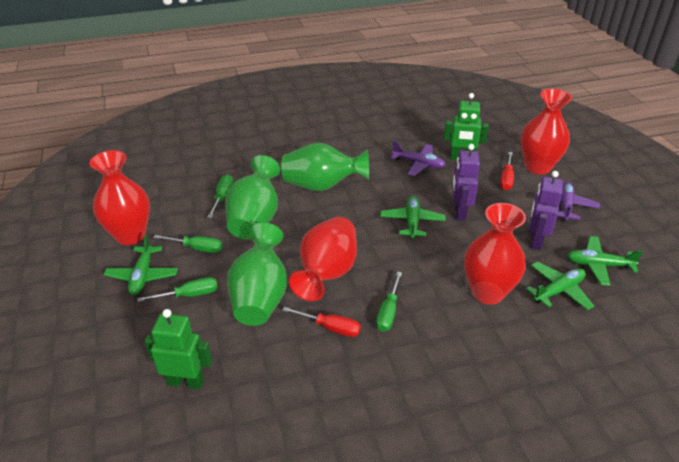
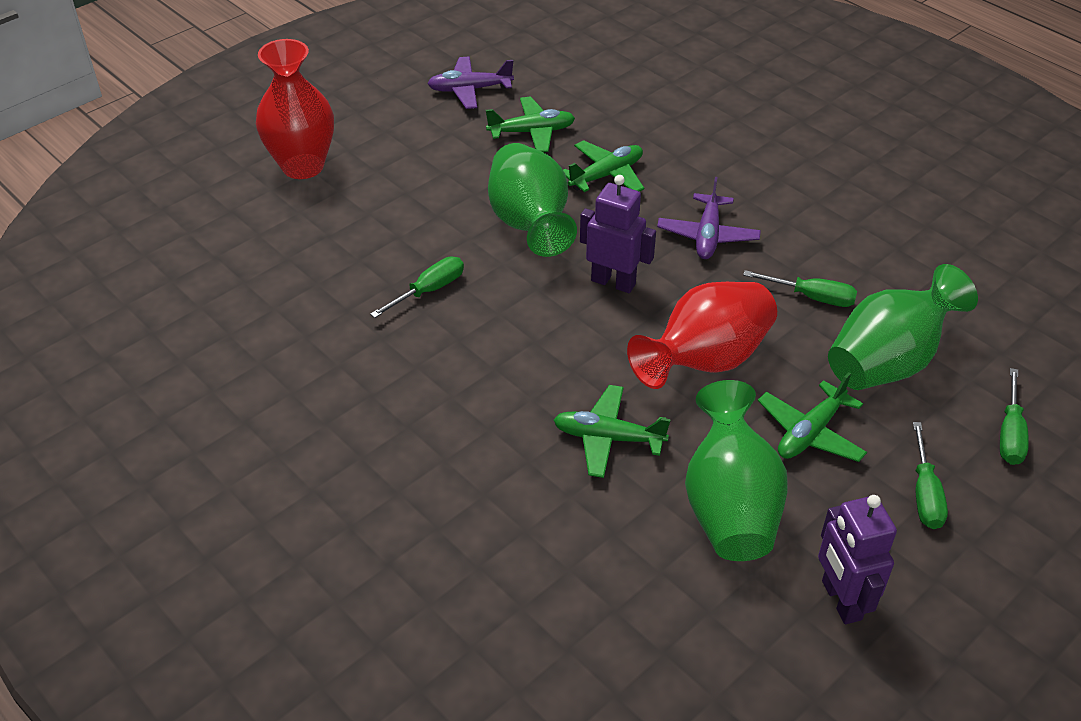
green robot: [144,309,212,389] [444,93,489,160] = 2 -> none = 0
red screwdriver: [282,307,361,337] [500,152,514,190] = 2 -> none = 0
red vase: [89,150,150,245] [289,217,357,301] [464,203,526,305] [521,89,572,174] = 4 -> [256,39,334,179] [627,282,777,389] = 2

